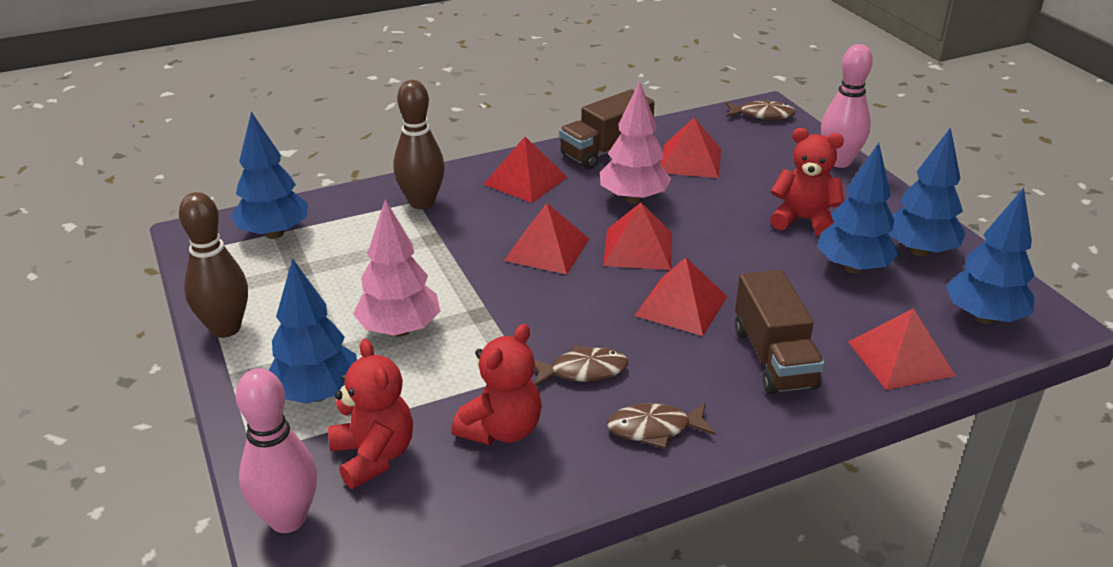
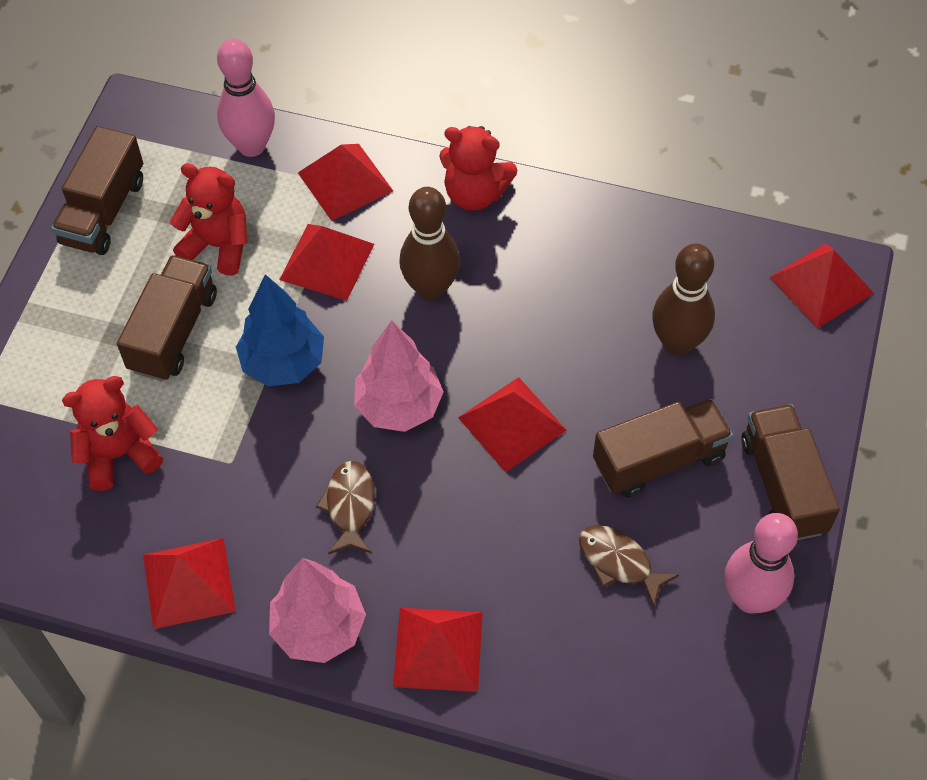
blue tree: [231,112,308,239] [269,258,357,404] [817,143,899,274] [888,127,966,257] [946,188,1035,324] = 5 -> [236,274,324,386] = 1
brown fish: [534,345,628,386] [607,403,716,449] [726,99,796,120] = 3 -> [316,461,375,554] [579,525,679,607] = 2
brown truck: [559,89,655,169] [735,270,825,395] = 2 -> [51,126,143,255] [117,255,217,381] [593,399,733,498] [741,404,840,540] = 4

